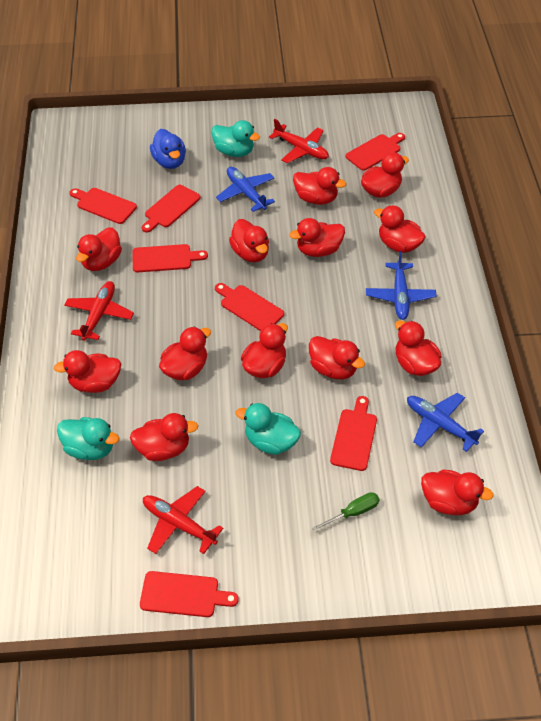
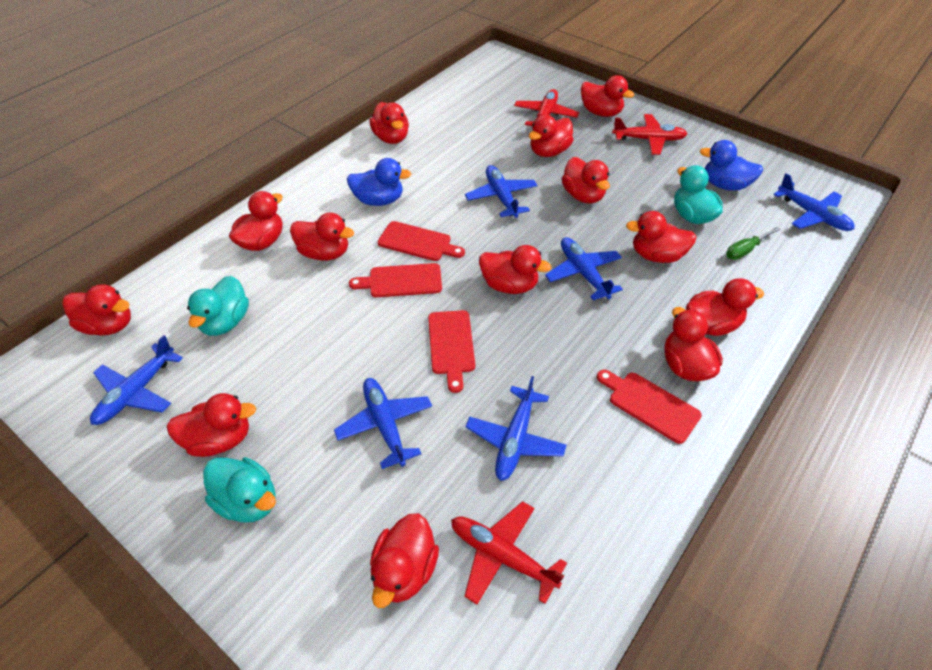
blue duck: [150,129,186,169] = 1 -> [347,158,411,206] [700,140,763,191] = 2
blue plane: [216,167,275,212] [366,251,436,320] [407,393,484,452] = 3 -> [90,335,183,425] [334,378,432,469] [465,165,537,218] [466,376,566,481] [545,237,623,300] [773,173,854,231] = 6
red cutting board: [69,188,137,224] [132,244,208,272] [140,571,239,617] [142,185,201,232] [215,283,284,331] [330,396,377,471] [346,133,405,171] = 7 -> [349,263,442,297] [378,221,465,261] [428,310,475,393] [597,369,702,444] = 4

